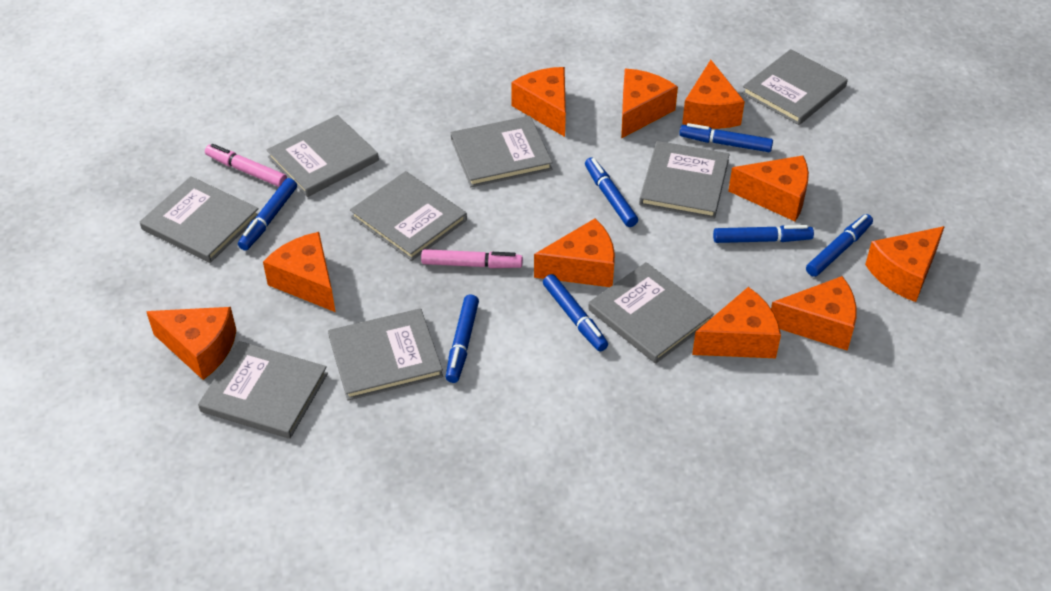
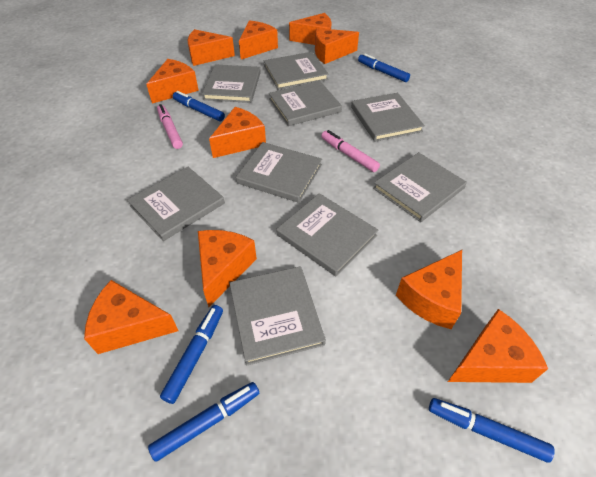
blue marker: [238,178,297,251] [446,294,479,383] [543,274,608,351] [585,157,638,227] [679,123,773,152] [713,225,814,243] [806,214,873,277] = 7 -> [148,382,259,462] [160,305,223,404] [173,91,225,121] [358,53,410,82] [429,398,555,462] = 5

